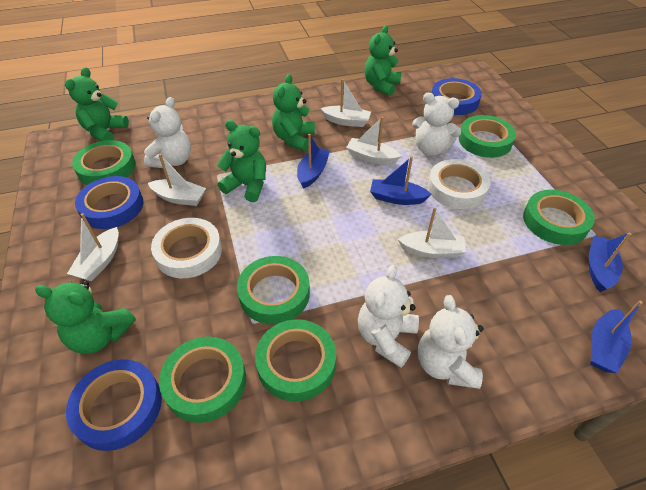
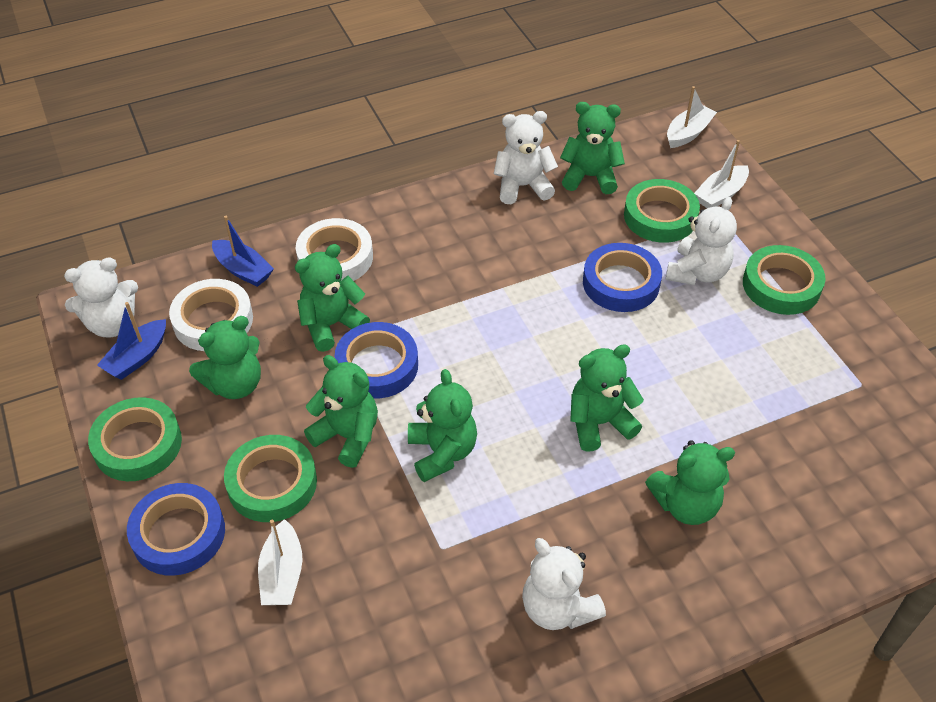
blue boat: [297,134,330,189] [370,156,431,205] [589,233,631,292] [590,301,643,373] = 4 -> [97,302,166,380] [212,216,274,287] = 2
green tape: [72,140,136,185] [159,337,246,423] [237,256,310,324] [255,319,336,402] [459,115,516,158] [523,190,595,245] = 6 -> [88,397,182,481] [224,435,317,522] [624,179,700,243] [743,245,826,315] = 4
green teddy bear: [35,281,136,354] [65,67,129,141] [217,120,266,202] [272,74,315,151] [364,25,402,96] = 5 -> [189,316,261,399] [295,244,370,352] [304,355,378,468] [408,369,477,482] [560,102,625,194] [570,344,644,452] [645,440,735,525] = 7
white boat: [67,213,119,281] [148,154,206,206] [320,79,371,127] [346,117,401,165] [398,208,466,258] = 5 -> [258,519,303,605] [667,86,717,148] [694,140,749,208] = 3

